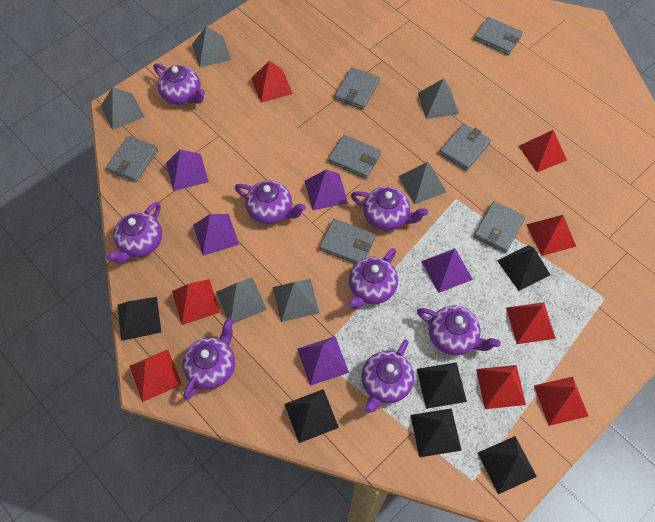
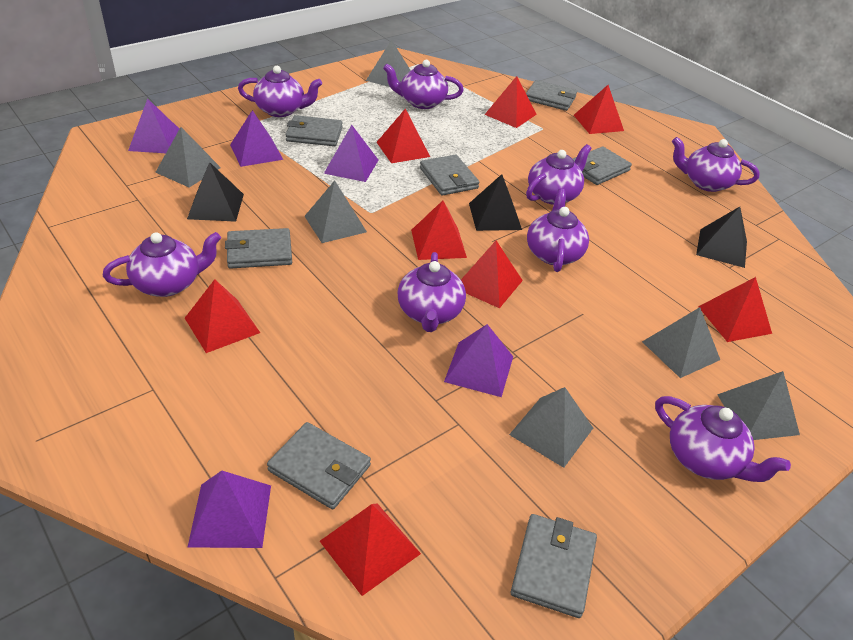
black pyramid: [118,297,161,341] [285,389,339,443] [410,408,462,457] [417,362,467,409] [478,436,537,494] [497,245,550,291] = 6 -> [187,162,244,222] [469,174,522,231] [696,207,747,268] = 3

